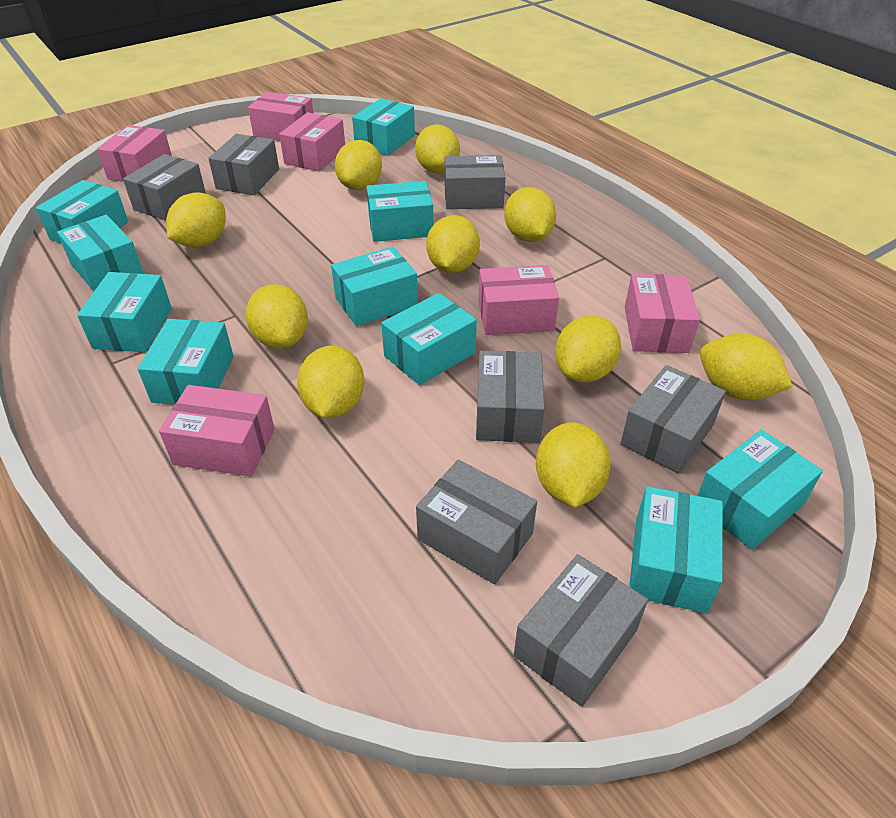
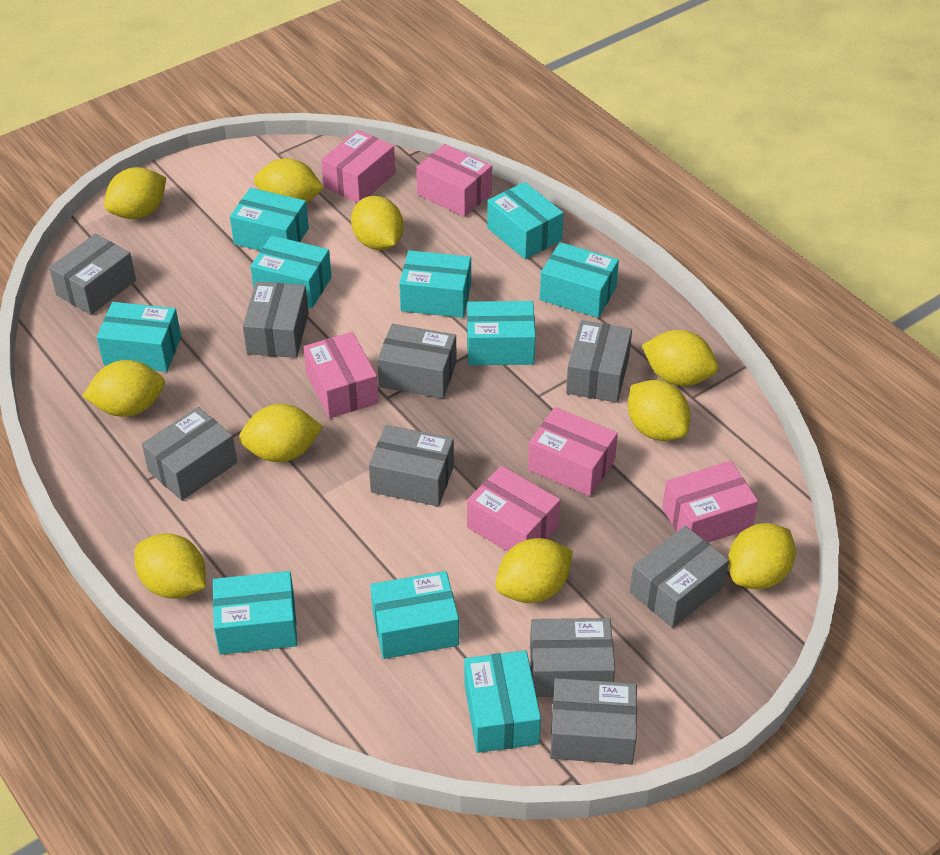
grey box: [123,154,206,220] [208,134,279,195] [416,460,537,584] [445,155,505,209] [476,351,545,443] [514,554,648,707] [621,365,726,473] = 7 -> [49,234,136,315] [142,407,237,501] [243,282,309,358] [369,425,454,507] [377,324,457,399] [530,618,615,697] [550,678,637,765] [566,320,632,403] [630,526,729,628] = 9

